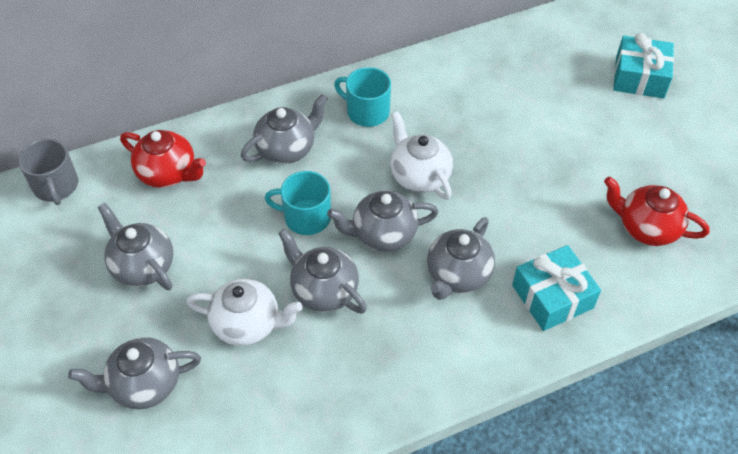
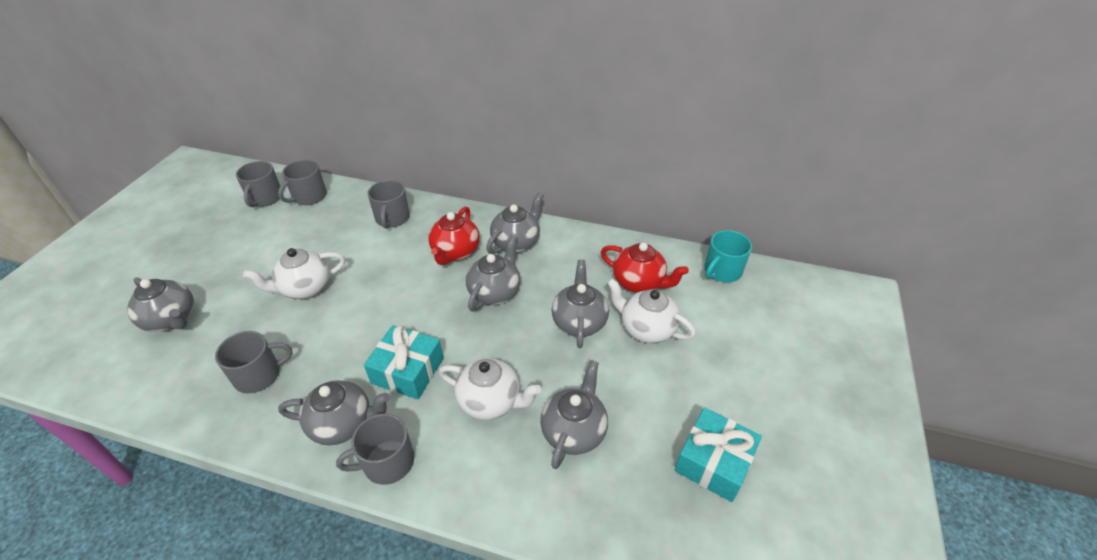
grey mug: [18,139,78,205] = 1 -> [215,331,293,394] [236,161,280,207] [278,160,327,205] [336,414,414,485] [367,180,410,229] = 5
turquoise mug: [265,171,331,235] [334,67,391,127] = 2 -> [704,230,752,282] = 1
white teapot: [186,279,303,346] [390,111,453,200] = 2 -> [243,248,345,299] [439,358,541,420] [607,278,696,343] = 3

